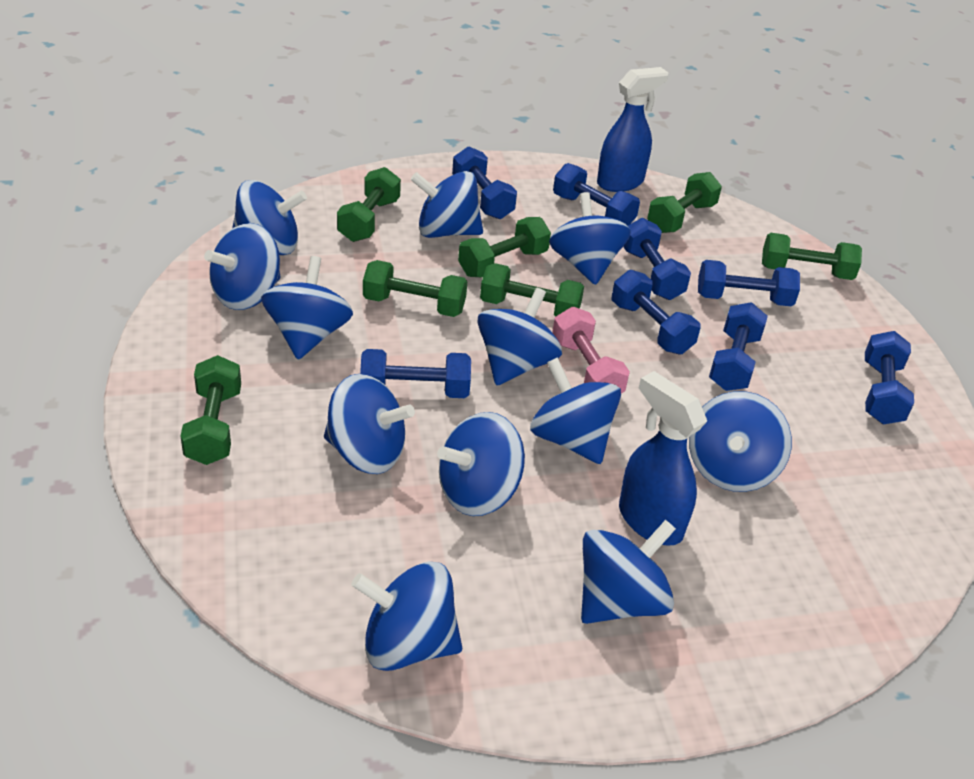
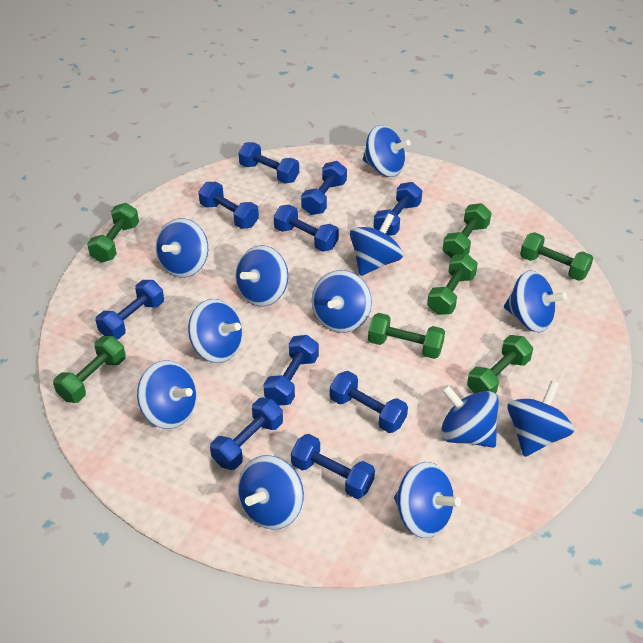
blue dumbbell: [360,349,471,398] [452,146,517,219] [553,163,640,226] [612,270,701,354] [623,218,691,300] [698,260,800,306] [709,302,768,391] [865,331,914,424] = 8 -> [95,280,164,340] [198,182,259,229] [210,398,283,470] [238,142,299,183] [263,335,319,405] [274,204,339,252] [291,434,375,499] [301,161,347,215] [330,371,408,433] [373,182,422,236] = 10
blue spray bottle: [597,67,669,192] [619,371,707,546] = 2 -> none = 0
pink dumbbell: [552,307,630,394] = 1 -> none = 0

